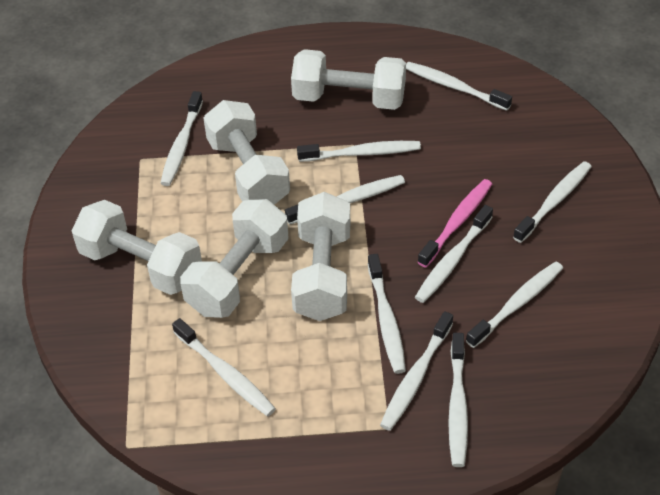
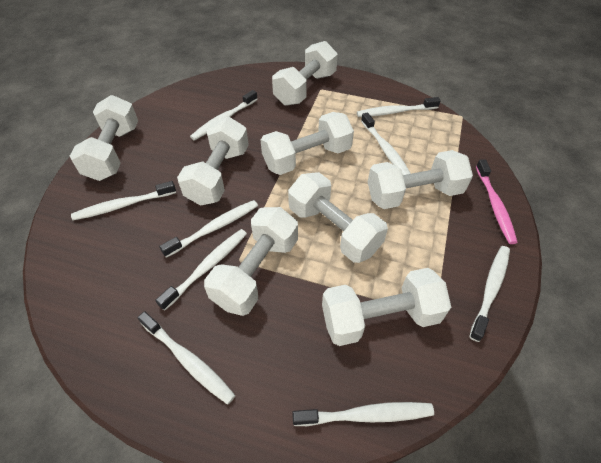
white dumbbell: [71,200,202,295] [180,199,289,318] [204,100,290,205] [291,49,406,110] [291,192,350,321] = 5 -> [70,95,138,181] [177,117,249,206] [204,207,298,316] [261,112,354,175] [272,41,338,106] [288,172,388,263] [322,268,451,346] [368,150,473,209] = 8
white toothbrush: [160,91,203,186] [172,318,276,416] [285,175,405,225] [297,141,421,162] [368,254,406,374] [380,311,453,431] [406,62,512,111] [415,205,493,303] [448,333,468,467] [466,261,563,348] [513,161,592,243] = 11 -> [71,181,176,220] [137,311,236,405] [155,229,247,311] [159,200,258,258] [190,90,258,141] [292,402,434,426] [357,97,441,117] [361,112,411,175] [469,246,510,342] = 9

